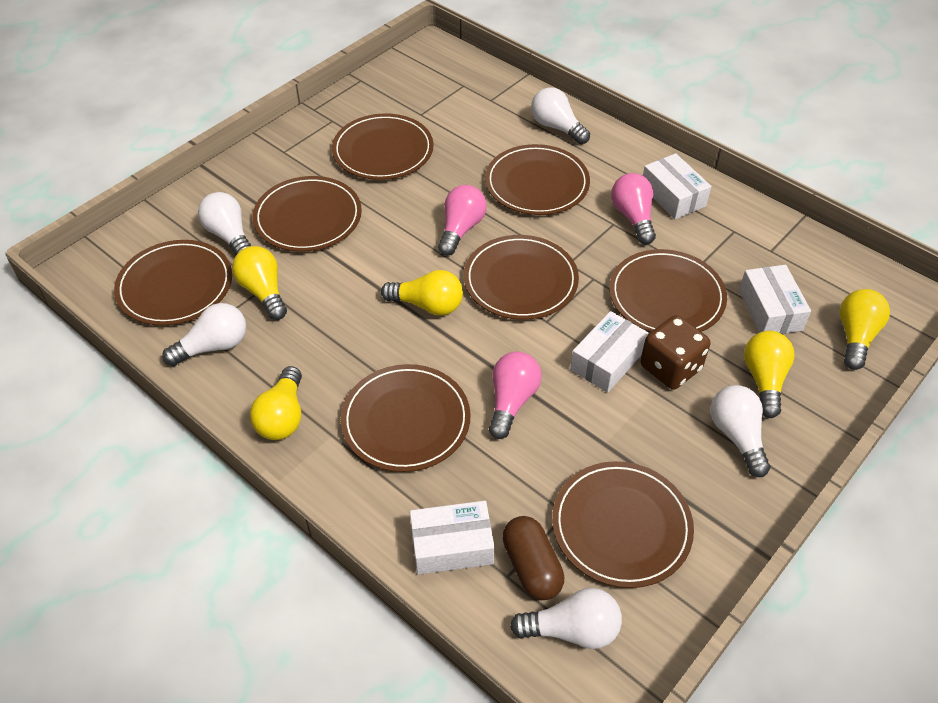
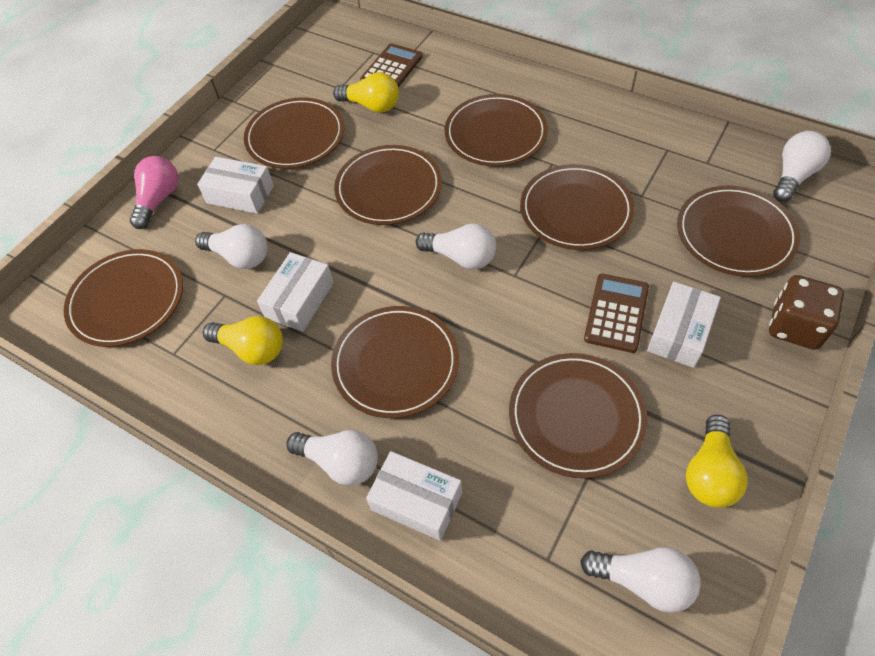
brown calculator: none = 0 -> [360,43,423,87] [584,274,649,353] = 2
brown capsule: [502,516,564,600] = 1 -> none = 0
pink light bulb: [438,185,487,256] [489,352,542,439] [611,173,656,245] = 3 -> [130,156,178,229] = 1
yellow light bulb: [232,246,287,320] [250,366,302,440] [381,270,463,316] [744,331,795,418] [840,289,890,370] = 5 -> [203,316,283,365] [333,72,399,113] [686,415,748,508] = 3

